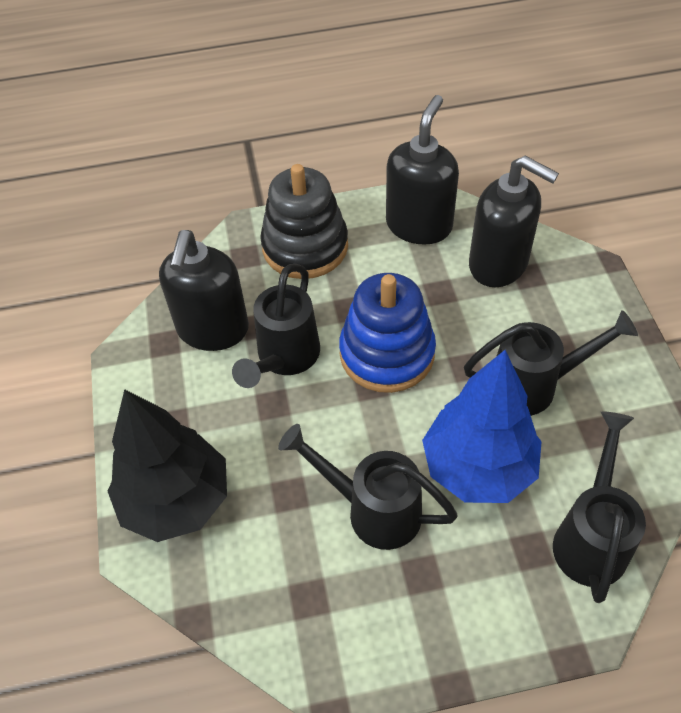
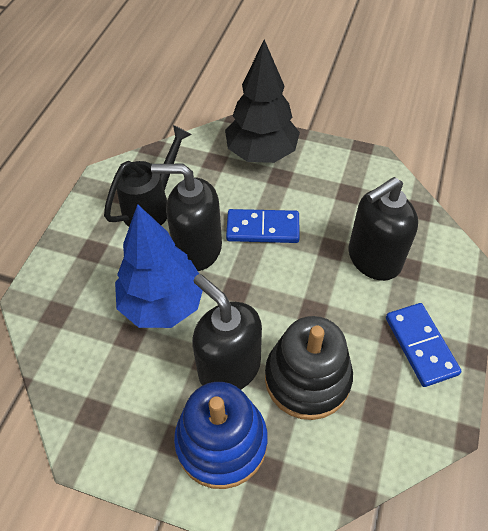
black watering can: [232,264,320,388] [278,424,458,550] [464,310,638,416] [553,411,646,603] = 4 -> [104,125,192,227] = 1
blue domino: none = 0 -> [226,209,300,243] [386,303,461,387] = 2

